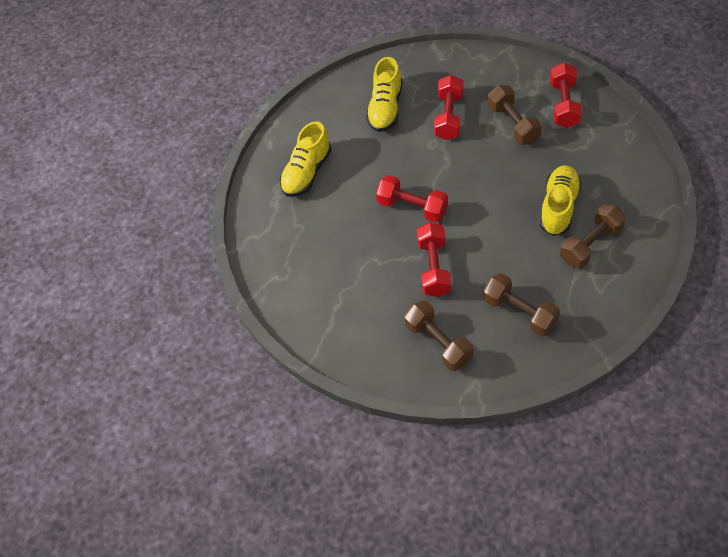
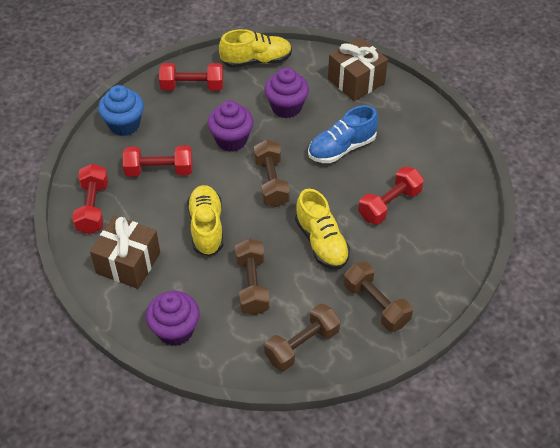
blue cupcake: none = 0 -> [98,85,144,136] = 1
blue shoe: none = 0 -> [308,105,378,163] = 1
brown gift: none = 0 -> [90,215,160,289] [328,37,388,101] = 2
purple cupcake: none = 0 -> [146,291,200,346] [208,100,254,152] [264,68,309,118] = 3

